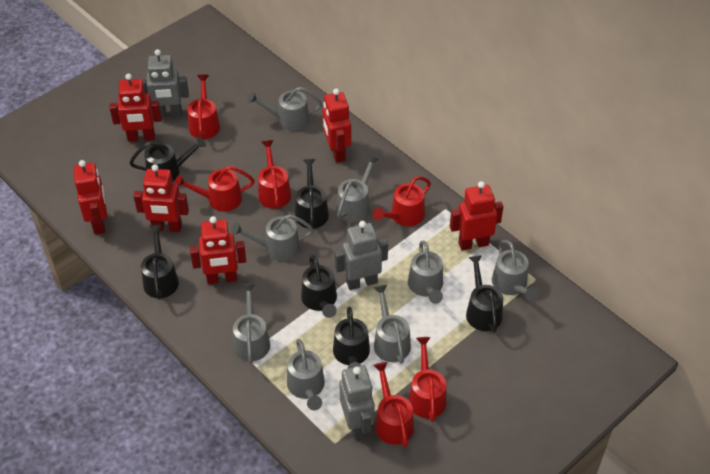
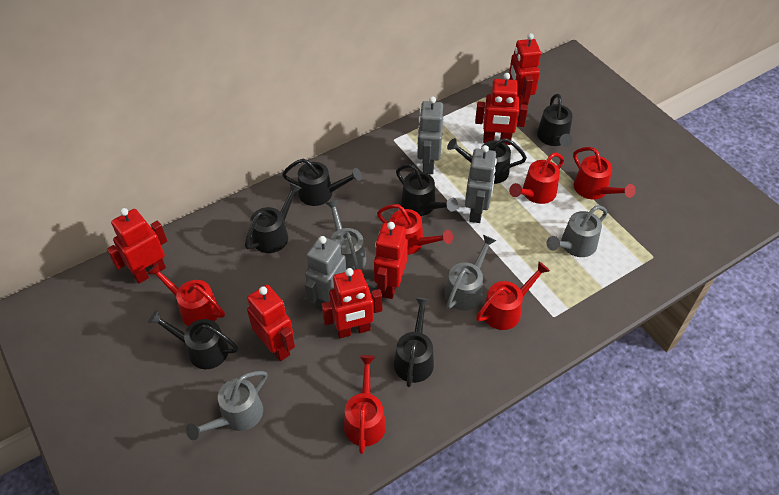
black watering can: [129,137,206,181] [141,225,179,299] [295,159,329,229] [301,255,337,318] [333,306,370,369] [466,255,503,332] = 6 -> [148,310,239,369] [245,182,302,253] [282,159,362,206] [394,297,434,387] [396,164,458,216] [447,138,527,184] [537,94,573,147] = 7
grey watering can: [231,214,314,261] [233,284,270,364] [247,87,322,131] [287,339,325,410] [336,155,379,222] [373,285,411,364] [408,240,443,304] [492,240,538,301] = 8 -> [186,371,267,440] [326,200,366,270] [445,235,496,311] [546,205,608,257] = 4

